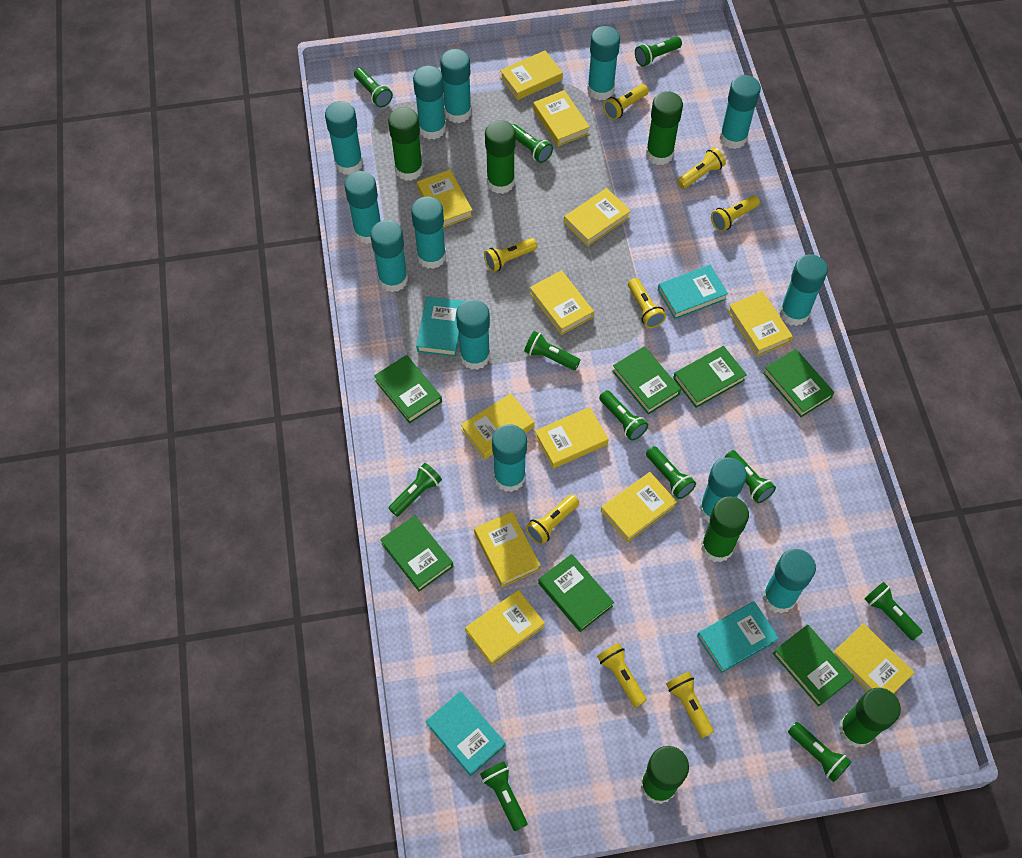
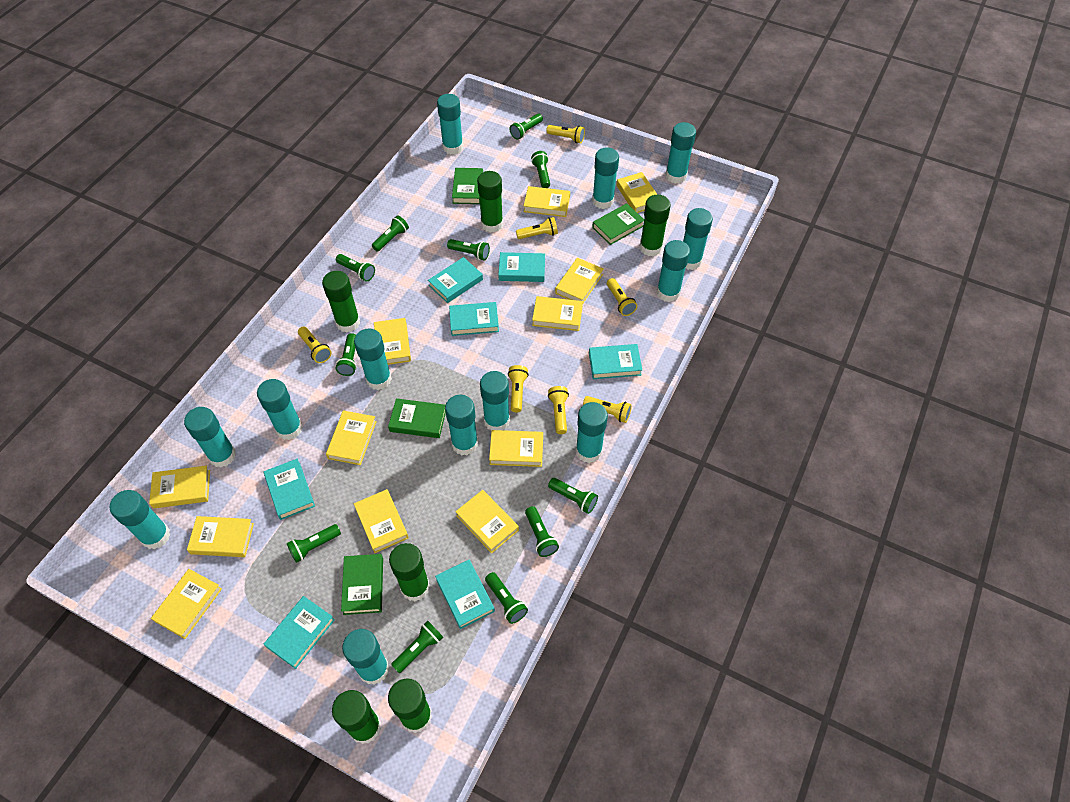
green book: [374,355,442,424] [380,515,453,592] [538,554,614,632] [612,346,681,415] [673,346,747,408] [763,349,834,417] [773,625,854,707] = 7 -> [341,554,383,615] [388,398,446,438] [452,168,483,204] [592,203,644,245] = 4
turquoise book: [416,297,464,357] [426,691,505,776] [658,265,728,319] [697,601,779,674] = 4 -> [264,459,315,520] [264,596,335,669] [428,257,483,303] [435,560,495,629] [449,302,499,336] [498,252,545,282] [589,344,642,379] = 7
yellow flashlight: [484,238,537,272] [526,495,579,545] [597,643,647,707] [603,84,649,120] [628,278,666,328] [666,672,714,738] [677,147,726,189] [711,195,760,231] = 8 -> [298,327,331,363] [508,365,528,413] [516,217,558,239] [546,125,585,143] [548,386,569,434] [583,396,632,423] [607,278,637,316] = 7

